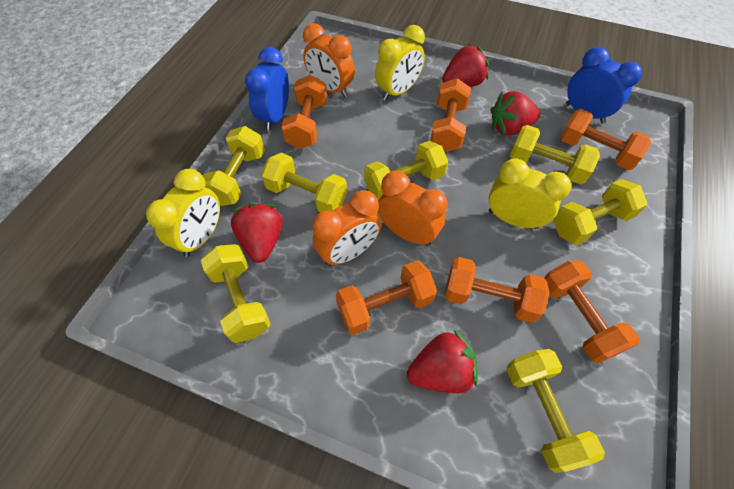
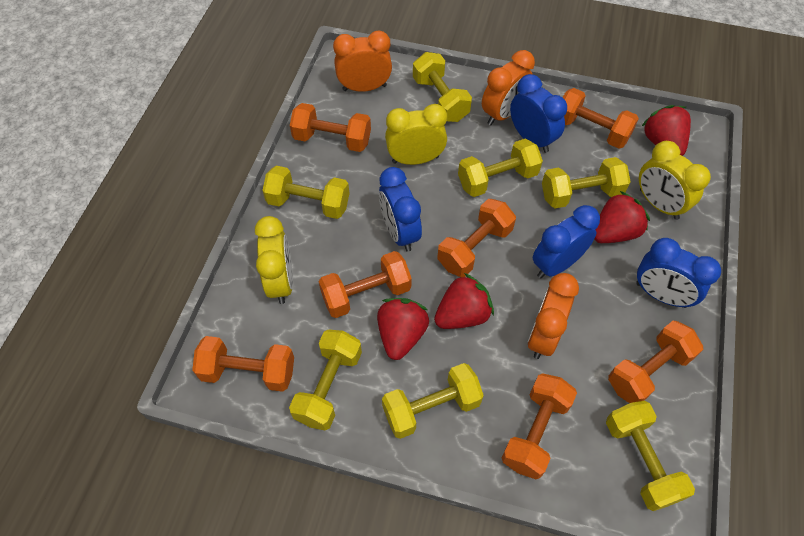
blue clock: [245,47,289,131] [566,47,642,124] = 2 -> [379,167,422,252] [510,74,567,153] [533,205,600,278] [636,238,721,308] = 4
orange dumbbell: [281,75,327,149] [336,261,437,335] [430,78,471,152] [445,257,550,323] [544,260,640,363] [560,109,651,170] = 6 -> [192,336,294,392] [290,103,371,152] [319,251,412,318] [437,199,516,277] [502,373,577,480] [563,88,639,149] [608,321,703,403] = 7

